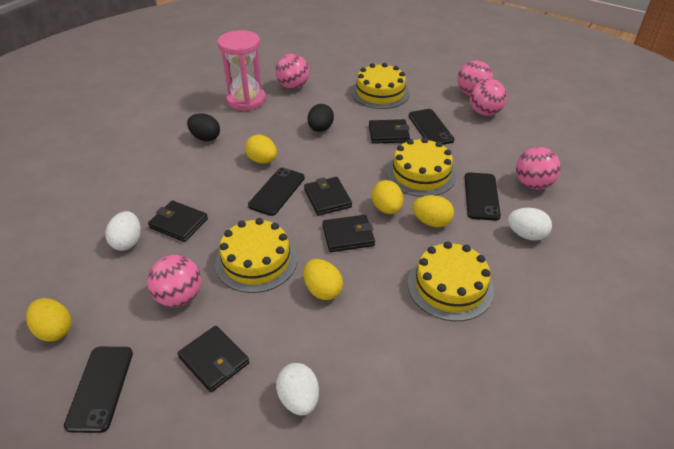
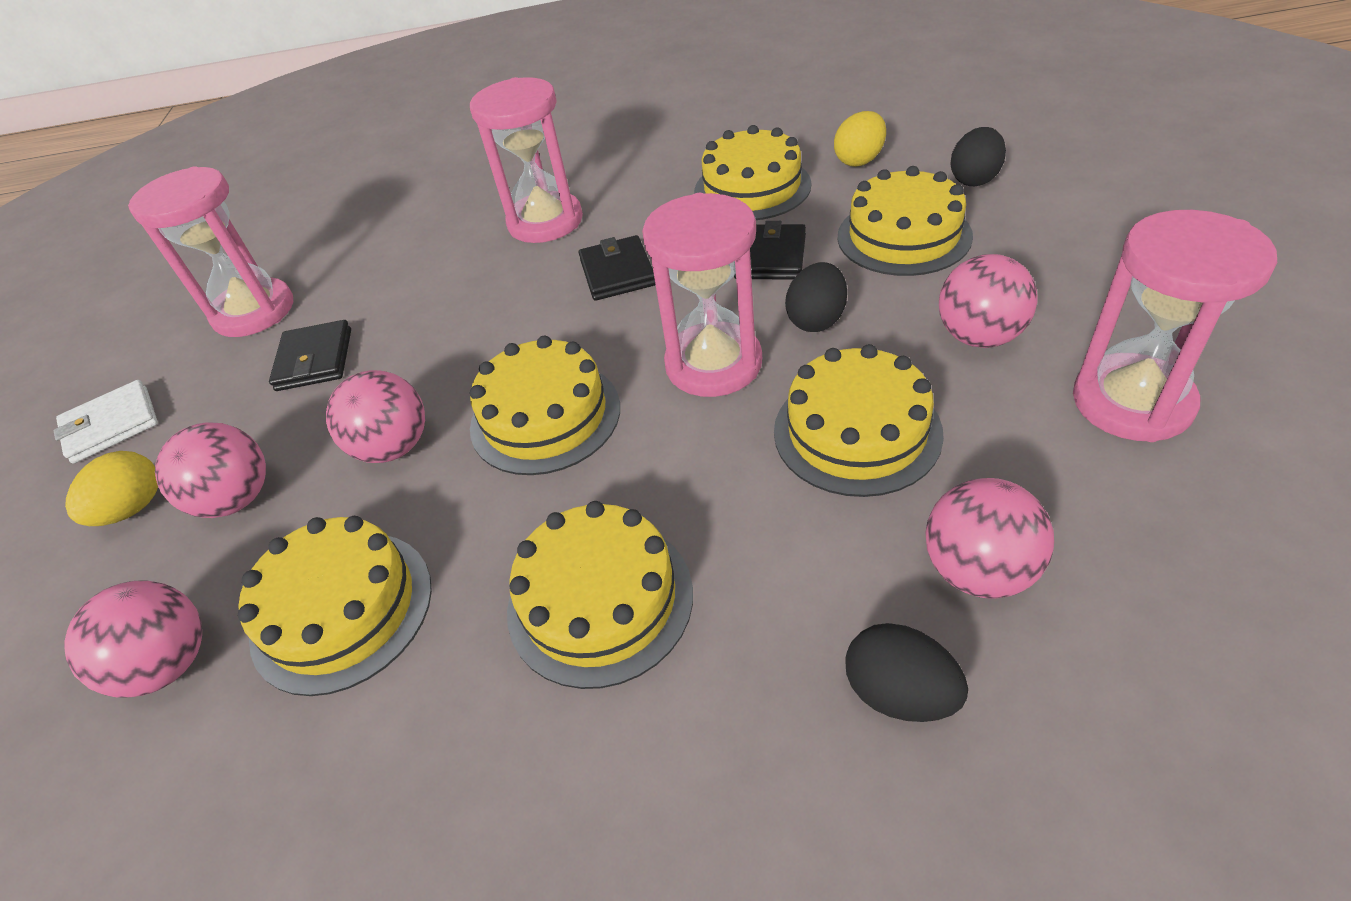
black egg: [187,114,220,142] [308,104,334,132] = 2 -> [785,262,847,332] [845,623,968,722] [950,127,1006,186] = 3
black phone: [64,347,133,433] [248,167,305,216] [409,109,454,145] [464,172,501,221] = 4 -> none = 0
black wallet: [148,200,208,242] [177,326,249,392] [304,177,352,216] [322,215,375,252] [369,119,410,144] = 5 -> [269,320,351,391] [578,235,656,301] [734,221,806,279] = 3
pink hourglass: [218,30,266,111] = 1 -> [128,166,293,337] [470,77,583,243] [642,193,762,397] [1073,210,1277,442] = 4
white egg: [105,211,141,251] [276,363,319,416] [508,208,552,241] = 3 -> none = 0
white wallet: none = 0 -> [54,380,158,464] = 1
yellow cake: [215,218,297,293] [352,63,410,109] [387,137,456,197] [408,241,494,321] = 4 -> [238,516,432,696] [470,336,620,475] [507,501,693,689] [694,125,811,220] [774,344,944,497] [837,166,973,276] = 6
yellow egg: [26,298,71,342] [245,135,277,164] [303,259,343,300] [372,180,403,214] [412,195,454,227] = 5 -> [65,451,158,526] [834,111,886,167] = 2

